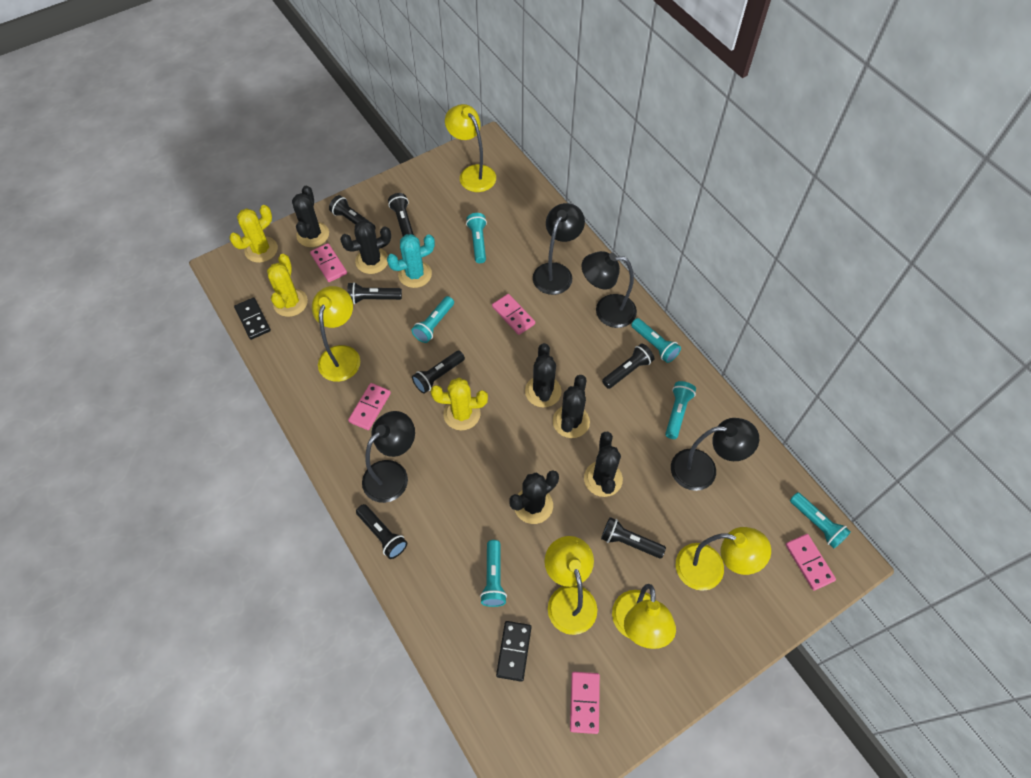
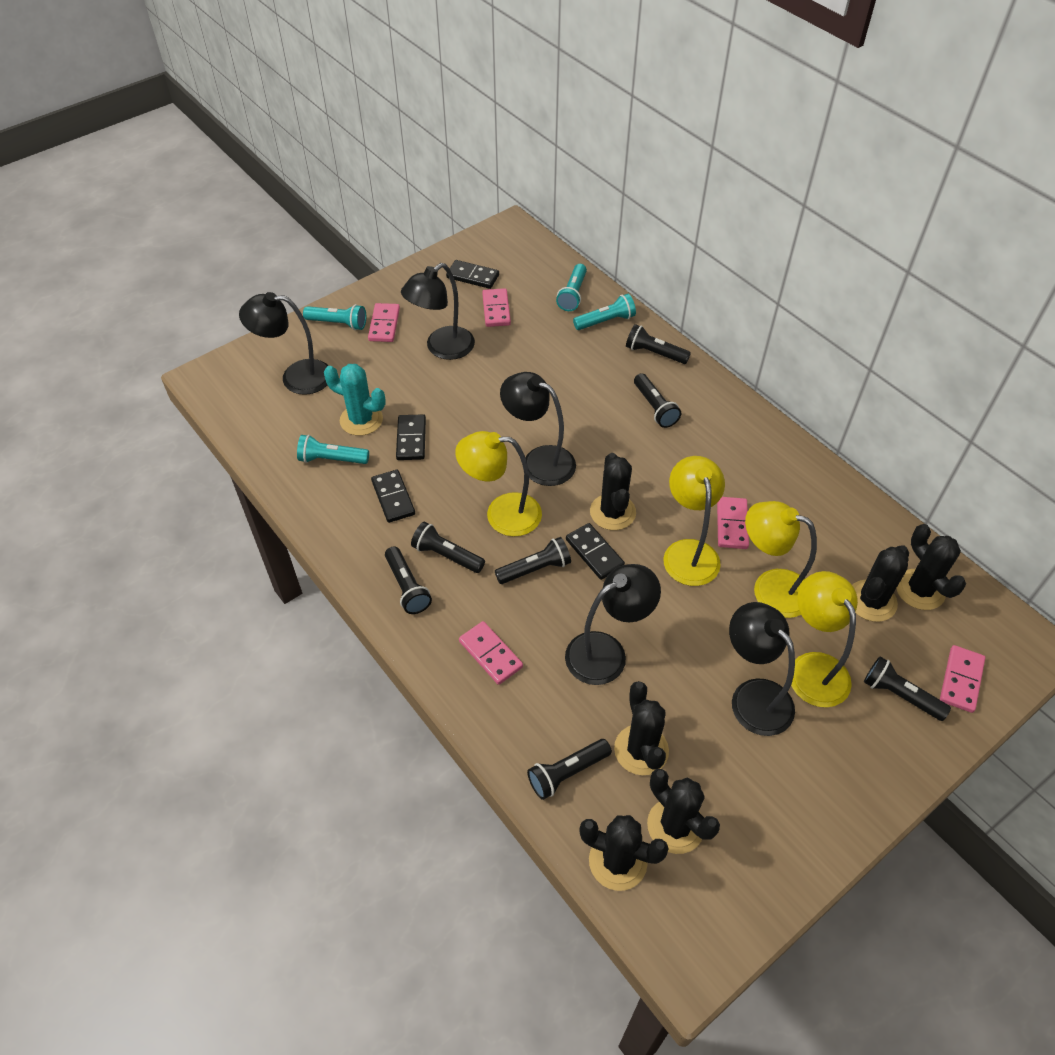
black domino: [234,297,271,340] [496,621,532,682] = 2 -> [371,470,415,523] [396,414,426,460] [446,260,499,289] [566,523,625,580] = 4
black lamp: [362,411,415,503] [533,203,585,295] [581,251,637,328] [671,418,759,491] = 4 -> [239,292,328,395] [401,263,475,360] [500,372,576,486] [565,564,661,685] [729,602,795,736] = 5
turquoise flashlight: [412,296,454,343] [466,213,487,263] [480,540,507,607] [631,318,681,363] [665,381,696,439] [790,492,851,548] = 6 -> [297,435,369,464] [303,304,366,330] [556,264,587,311] [573,294,636,330] = 4
yellow cactus: [229,205,278,263] [267,254,308,317] [431,378,488,430] = 3 -> none = 0
yellow lamp: [312,286,360,382] [445,104,496,192] [544,536,597,635] [612,584,676,649] [676,527,771,591] = 5 -> [455,431,542,536] [663,456,725,586] [745,501,817,618] [791,571,858,707] = 4

